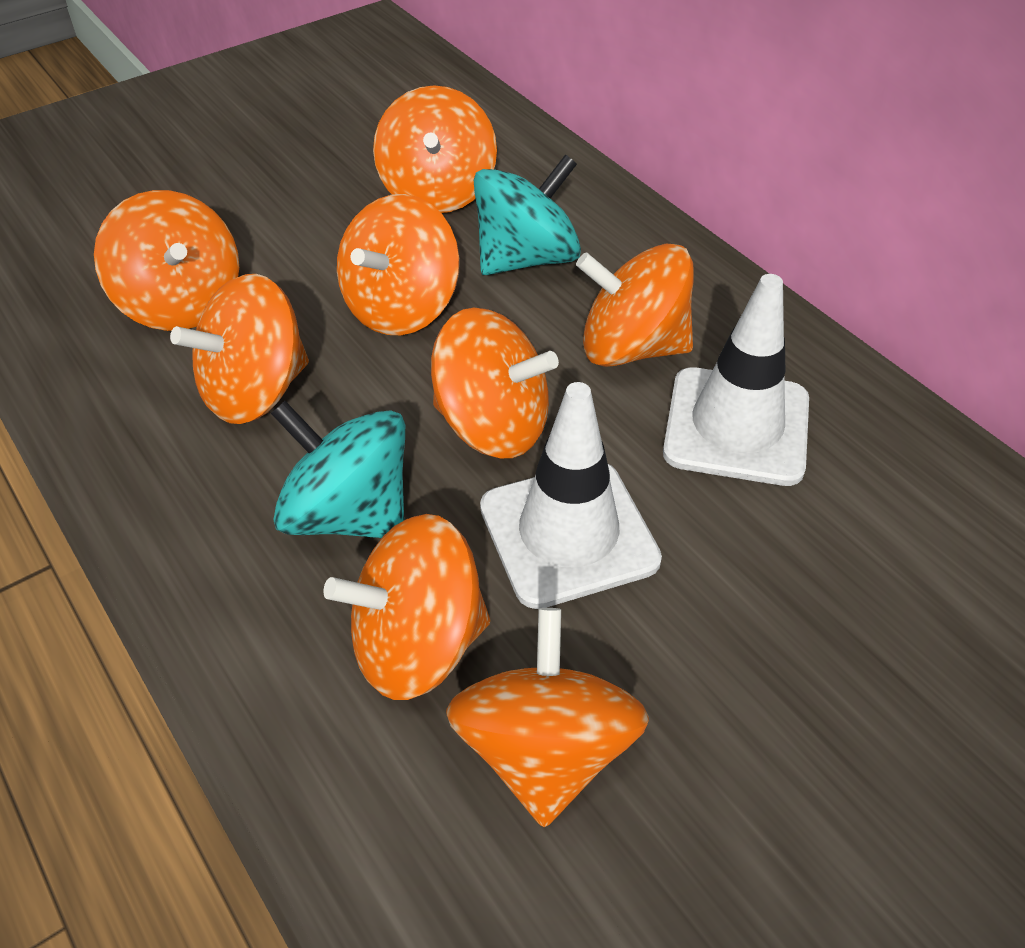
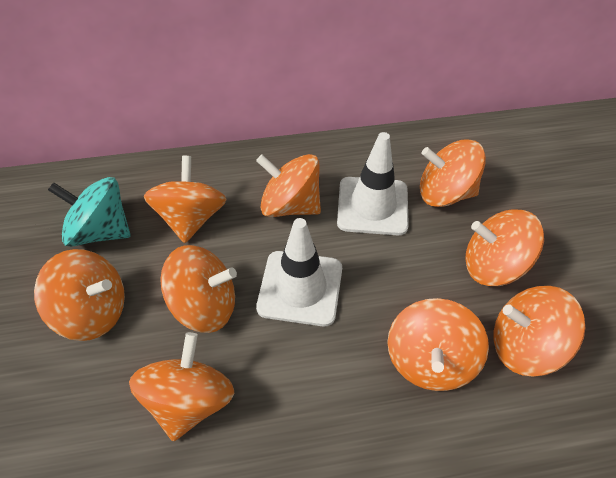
orange spinning top: [94,190,239,331] [170,274,309,424] [323,514,490,700] [337,194,460,335] [373,85,497,213] [431,308,559,458] [446,608,649,827] [576,244,694,367] = 8 -> [34,249,125,341] [129,332,234,441] [144,156,227,243] [160,245,237,333] [256,154,321,217] [387,298,489,391] [420,139,486,207] [465,209,544,286] [494,286,585,377] = 9
turquoise spinning top: [271,401,405,538] [474,154,581,275] = 2 -> [48,177,130,247] = 1

